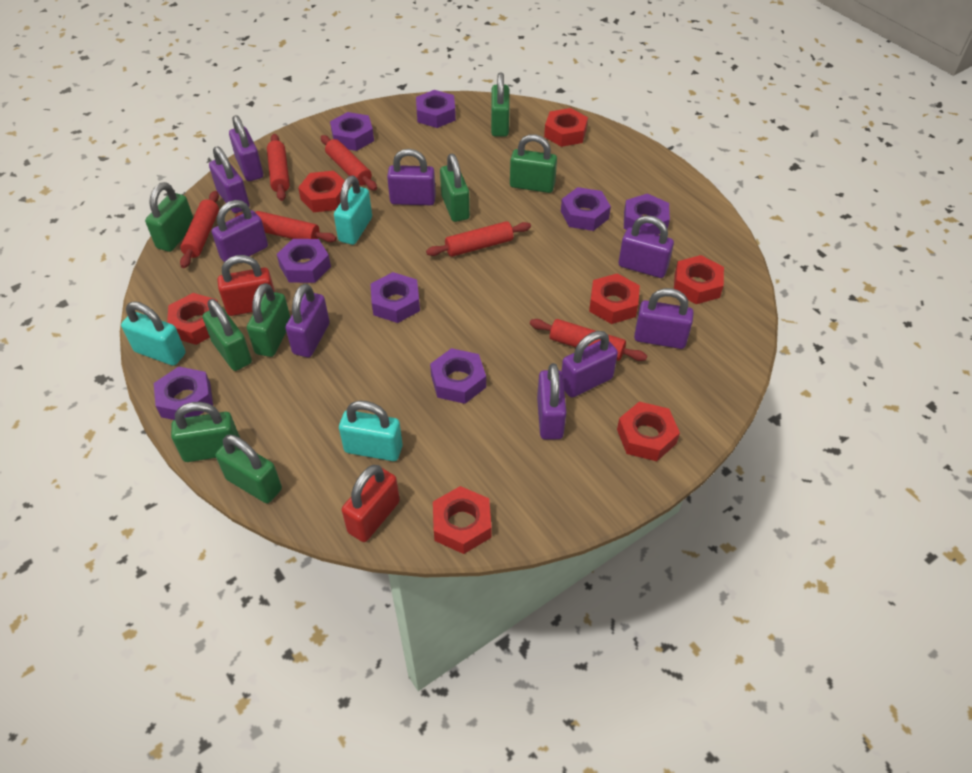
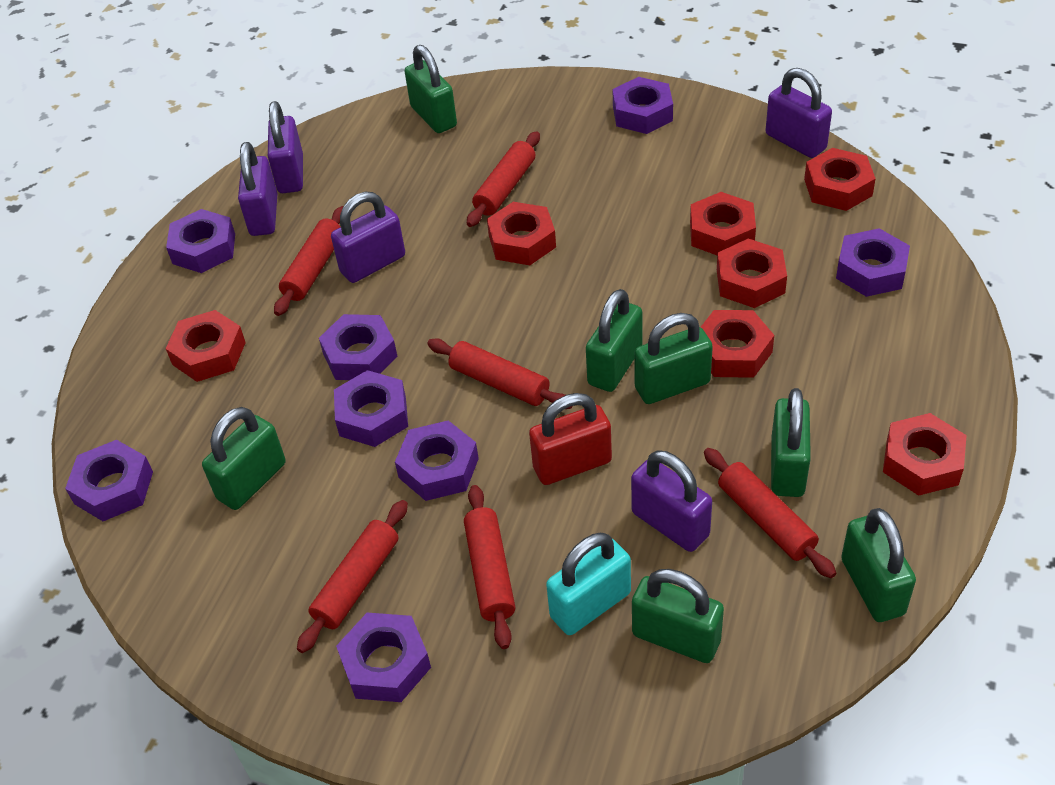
green padlock: [145,182,193,252] [171,402,240,462] [202,299,252,371] [216,434,282,503] [247,283,290,357] [440,154,470,222] [491,72,510,137] [510,134,557,193] = 8 -> [202,407,286,510] [404,45,457,133] [586,289,642,392] [632,569,724,663] [634,313,713,404] [771,388,811,497] [841,508,916,622] = 7
purple padlock: [209,146,250,213] [212,200,268,262] [229,115,263,181] [285,284,329,357] [387,149,436,205] [537,363,567,440] [561,331,618,397] [619,216,674,278] [634,288,694,349] = 9 -> [238,142,278,236] [268,101,303,193] [331,192,405,283] [631,450,712,552] [766,68,832,158] = 5
red padlock: [217,255,275,316] [342,465,400,542] = 2 -> [529,393,612,485] = 1
turquoise padlock: [121,301,186,366] [334,176,372,245] [339,401,403,461] = 3 -> [546,533,631,635] = 1

